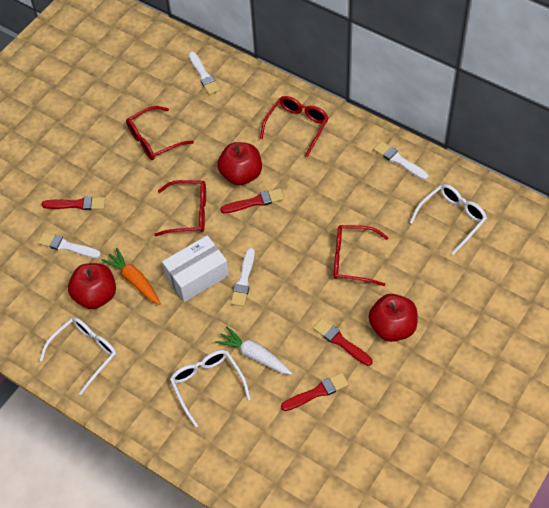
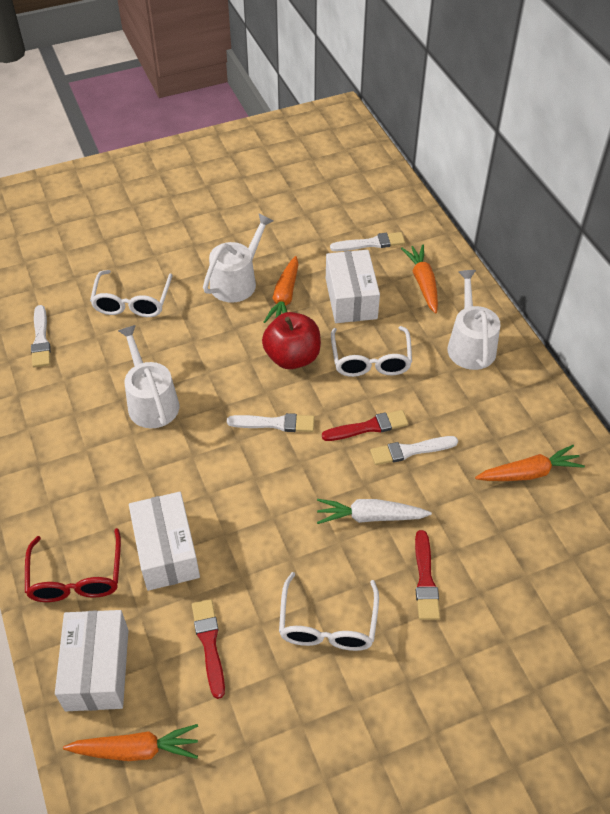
orange carrot: [101,248,161,305] = 1 -> [63,724,198,761] [264,256,299,323] [401,245,438,314] [475,445,585,481] = 4
red apple: [68,263,116,309] [217,142,262,185] [369,294,418,342] = 3 -> [262,312,321,369] = 1
red brush: [41,196,105,210] [220,188,284,213] [281,373,349,411] [313,319,372,366] = 4 -> [192,599,225,699] [322,410,409,441] [415,530,440,620] = 3
red glasses: [126,106,194,160] [154,180,206,236] [260,96,329,157] [334,225,389,286] = 4 -> [25,528,121,602] = 1
white box: [162,235,229,302] = 1 -> [55,610,129,711] [129,492,200,591] [326,250,380,323] = 3
white watering can: none = 0 -> [118,325,179,428] [203,214,273,303] [447,270,501,370] = 3

